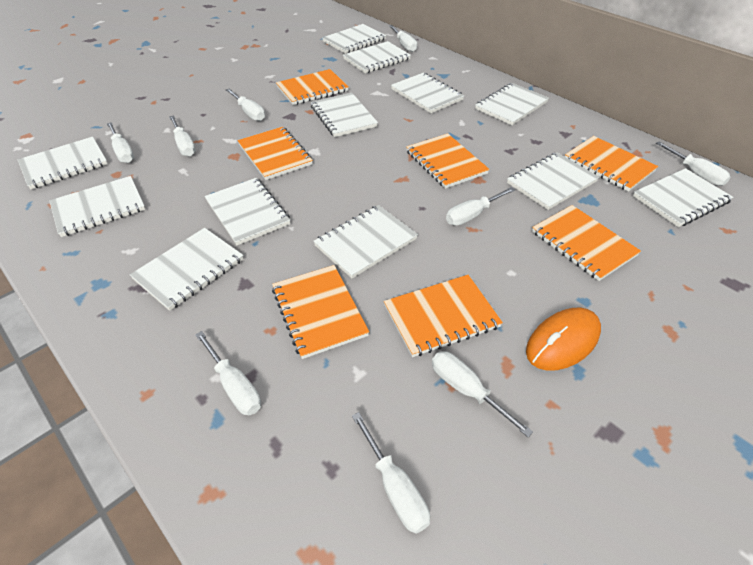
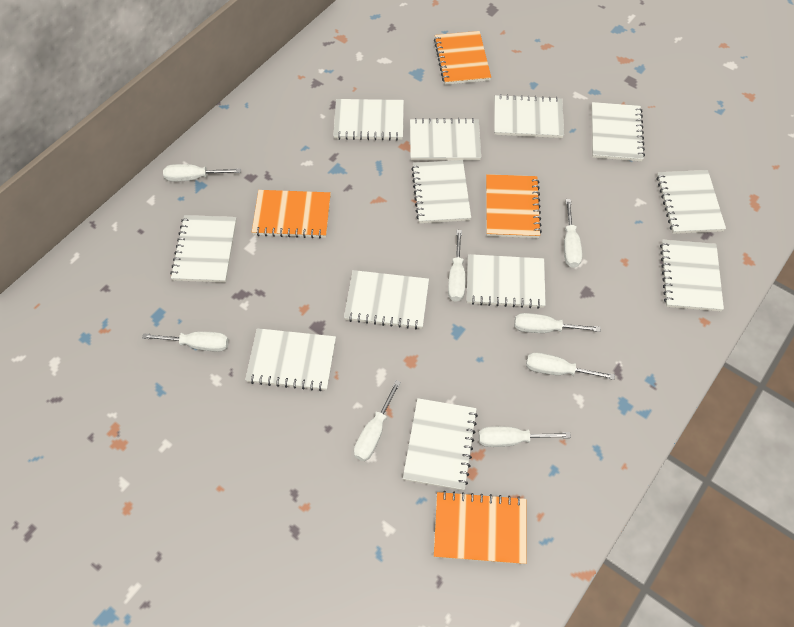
orange mouse: [526,308,601,371] = 1 -> none = 0
orange notebook: [237,127,313,180] [272,265,369,359] [276,69,349,105] [384,275,503,357] [406,133,490,189] [532,205,641,281] [565,136,658,192] = 7 -> [252,190,331,238] [434,31,491,85] [434,491,526,564] [486,174,542,238] = 4
white screwdriver: [107,122,134,163] [169,116,196,157] [195,331,261,415] [226,88,265,121] [352,412,430,534] [389,25,417,52] [432,351,533,437] [446,187,515,226] [656,141,731,186] = 9 -> [142,331,229,352] [163,164,241,182] [354,380,401,461] [448,230,465,302] [478,426,571,447] [514,313,601,333] [526,352,615,380] [564,199,582,268] = 8

